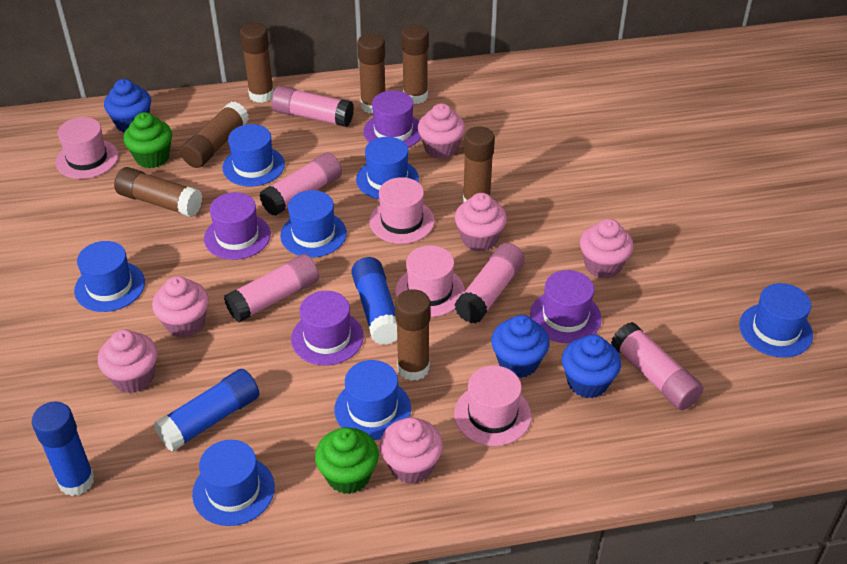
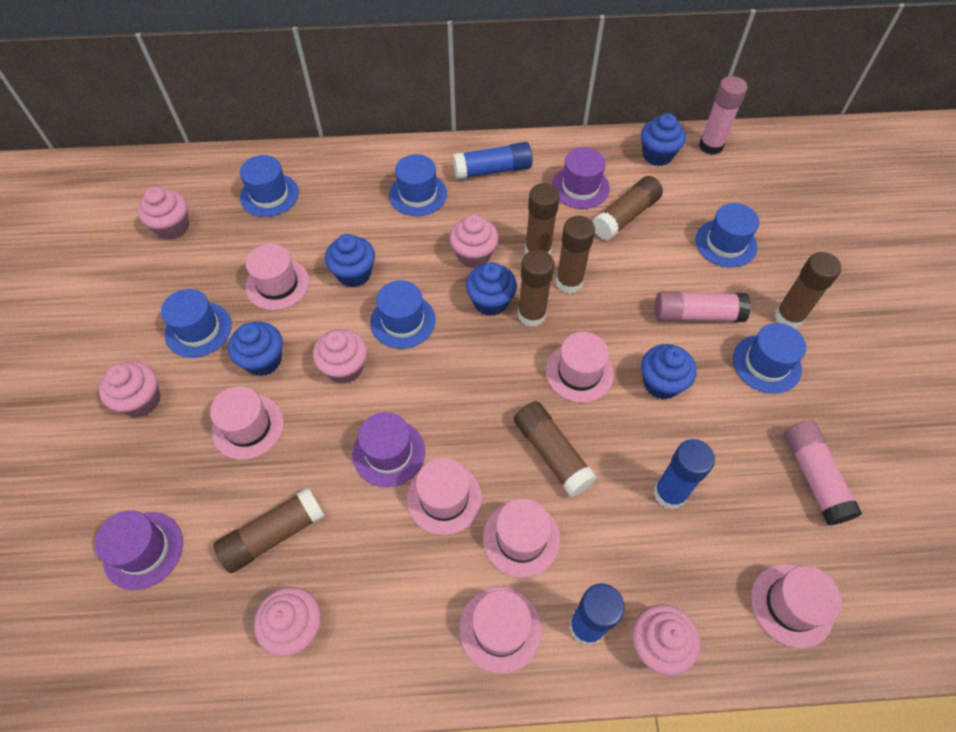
blue cupcake: [104,79,151,132] [491,315,549,378] [562,334,621,398] = 3 -> [228,322,283,376] [325,234,375,287] [466,262,517,316] [641,113,686,166] [641,344,696,400] = 5
blue hat: [74,241,145,312] [192,440,275,526] [222,124,285,186] [280,190,347,257] [334,360,411,440] [356,137,419,199] [739,283,813,358] = 7 -> [161,289,232,358] [240,155,299,217] [370,280,436,349] [389,154,447,216] [696,203,759,268] [733,323,806,394] = 6
green cupcake: [123,112,172,168] [315,427,379,494] = 2 -> none = 0
pink glue stick: [224,254,319,322] [259,153,342,216] [272,86,354,127] [454,243,525,324] [611,322,704,410] = 5 -> [655,291,751,322] [699,76,748,155] [784,421,862,525] = 3
pink hat: [56,117,119,179] [369,177,435,244] [395,245,465,317] [454,366,531,446] = 4 -> [210,386,284,460] [246,244,309,310] [407,458,482,535] [459,587,542,674] [483,499,560,578] [546,332,614,403] [751,564,841,648] = 7
purple hat: [204,192,271,260] [291,291,364,365] [363,90,421,148] [530,270,602,343] = 4 -> [95,510,183,590] [353,412,425,487] [552,147,610,209] = 3

